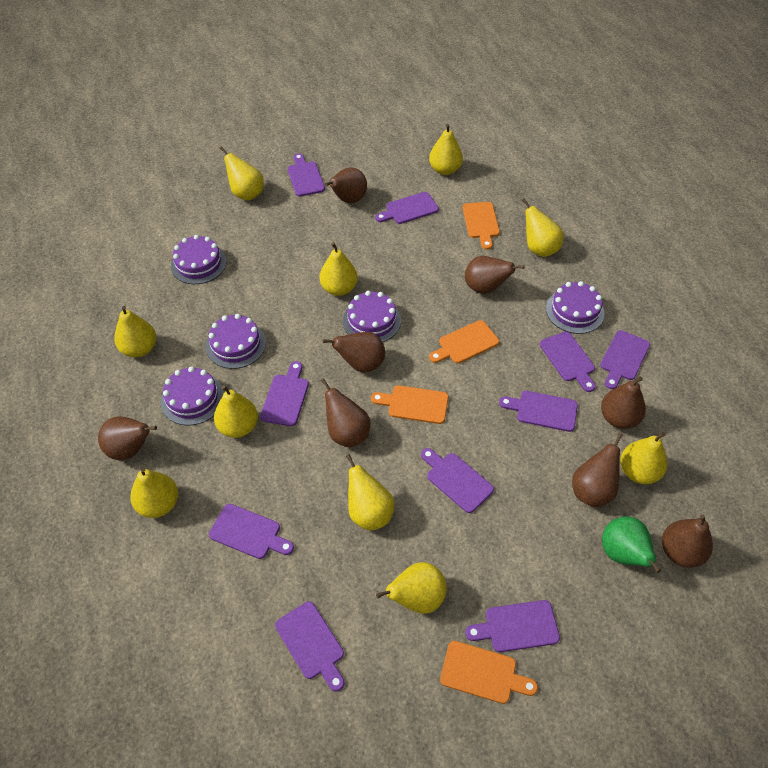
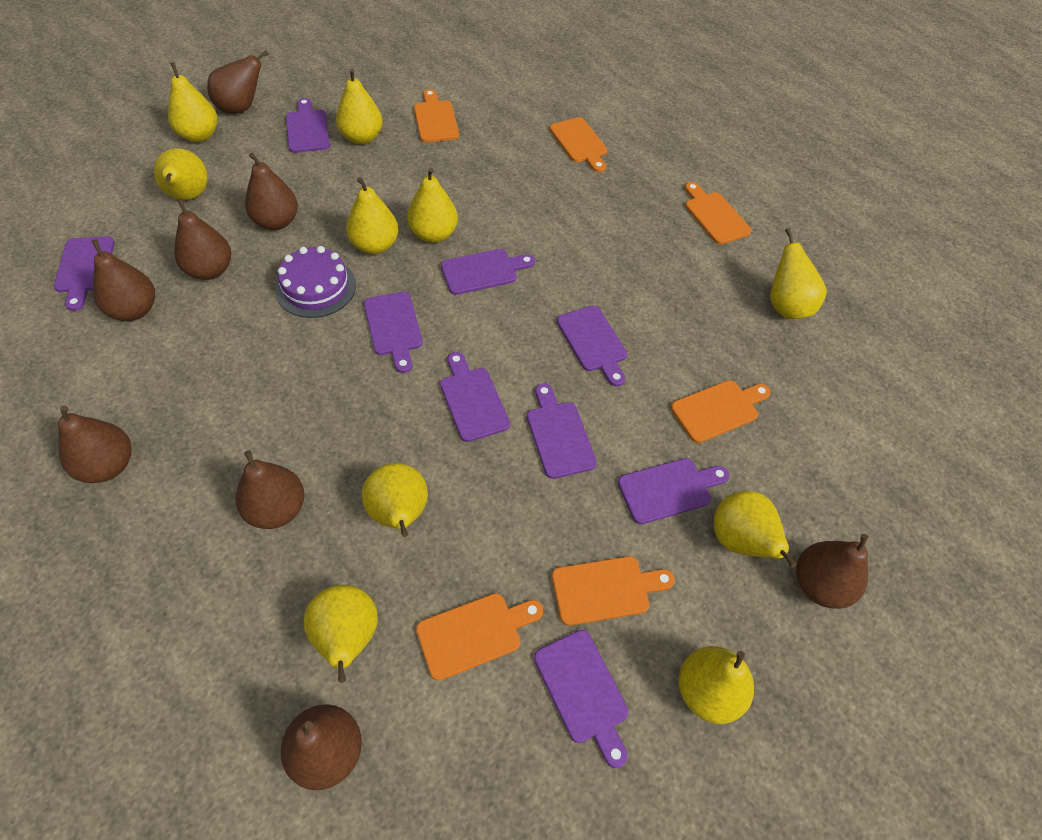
green pear: [602,516,661,573] = 1 -> none = 0
orange cutting board: [371,385,449,424] [429,320,499,364] [440,641,538,704] [463,202,500,250] = 4 -> [414,89,459,142] [416,593,543,681] [549,117,607,172] [552,556,675,626] [671,380,771,443] [685,182,752,245] = 6
purple cake: [161,366,224,426] [171,235,227,284] [206,314,266,369] [343,291,401,342] [546,281,605,334] = 5 -> [275,246,356,318] = 1
purple cutting board: [209,504,294,559] [260,361,309,426] [275,601,344,691] [288,153,325,197] [375,192,439,224] [421,448,494,513] [465,600,560,652] [499,391,578,432] [540,332,596,392] [600,330,650,389] = 10 -> [54,236,115,311] [286,98,330,153] [364,292,423,373] [440,352,510,442] [441,249,535,295] [527,384,597,479] [534,630,629,768] [557,305,627,387] [618,458,729,524] = 9

